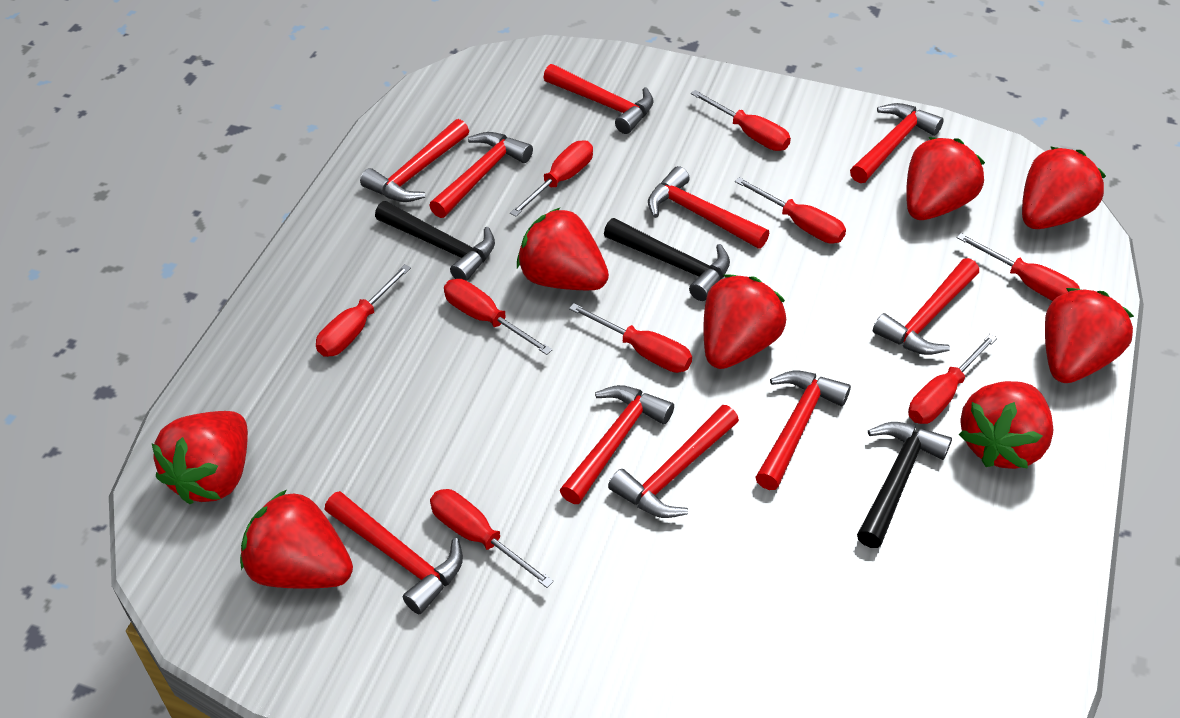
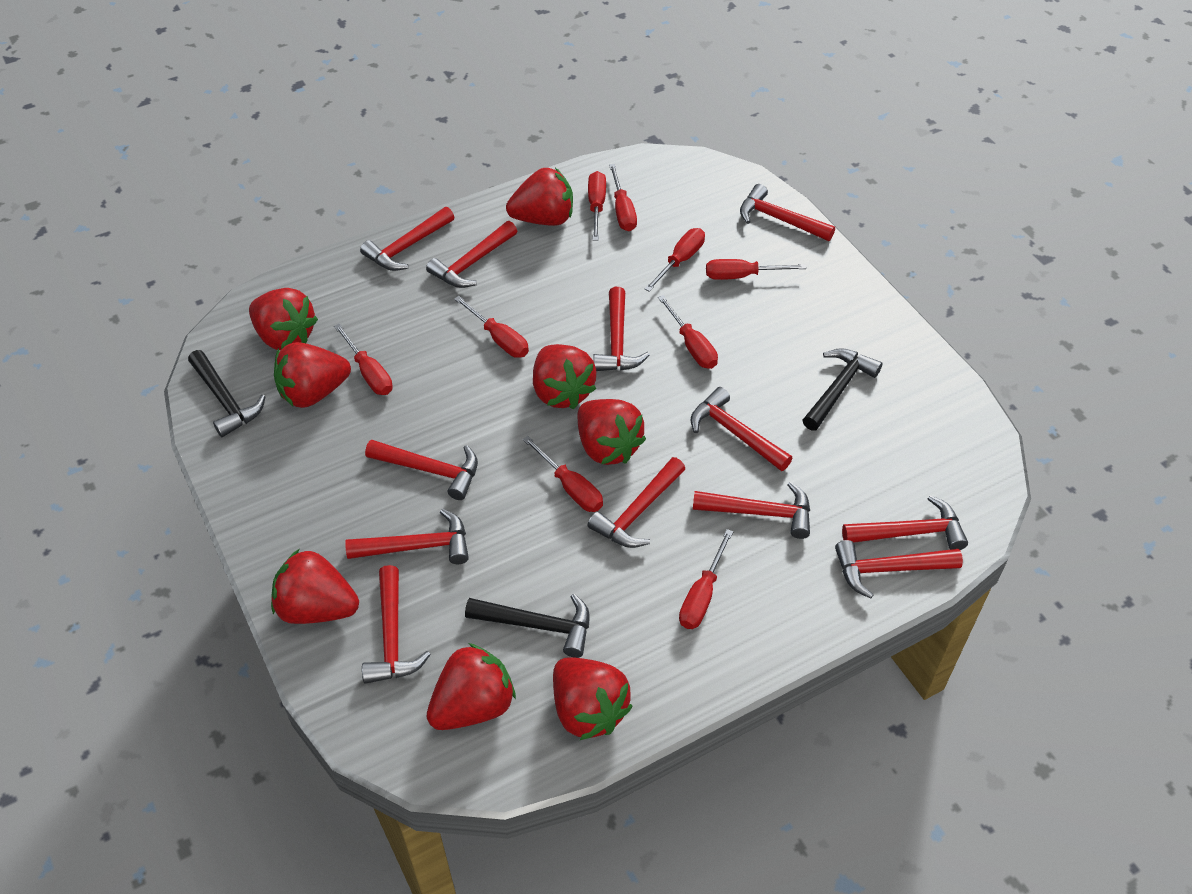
red hammer: [325,491,463,614] [360,119,469,202] [429,132,533,218] [543,64,654,134] [560,385,674,504] [608,405,739,518] [648,166,769,249] [755,371,851,490] [850,103,944,183] [873,258,979,355] = 10 -> [345,509,469,564] [360,207,454,271] [362,565,431,684] [365,440,478,500] [426,221,517,288] [588,457,685,548] [593,287,650,371] [691,387,792,471] [693,482,810,539] [740,184,835,241] [835,540,963,599] [842,495,968,550] = 12

